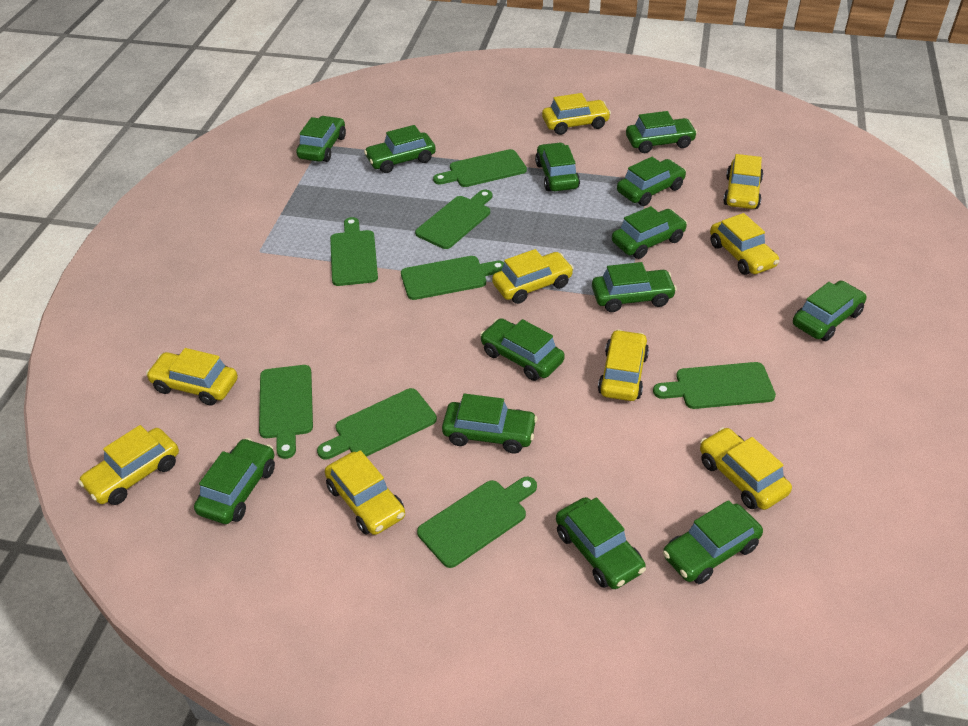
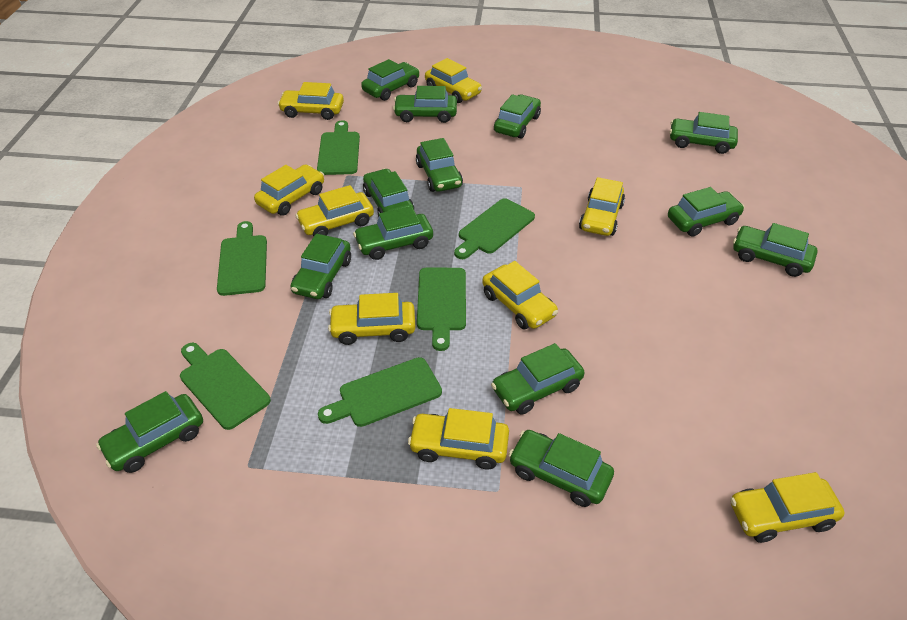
green cutting board: [259,365,313,459] [317,388,437,459] [330,217,378,286] [401,256,504,300] [415,190,492,249] [417,477,537,568] [433,149,527,187] [653,362,776,409] = 8 -> [180,343,271,430] [217,221,267,296] [317,120,360,175] [318,357,442,427] [417,268,466,351] [454,198,535,259] = 6

